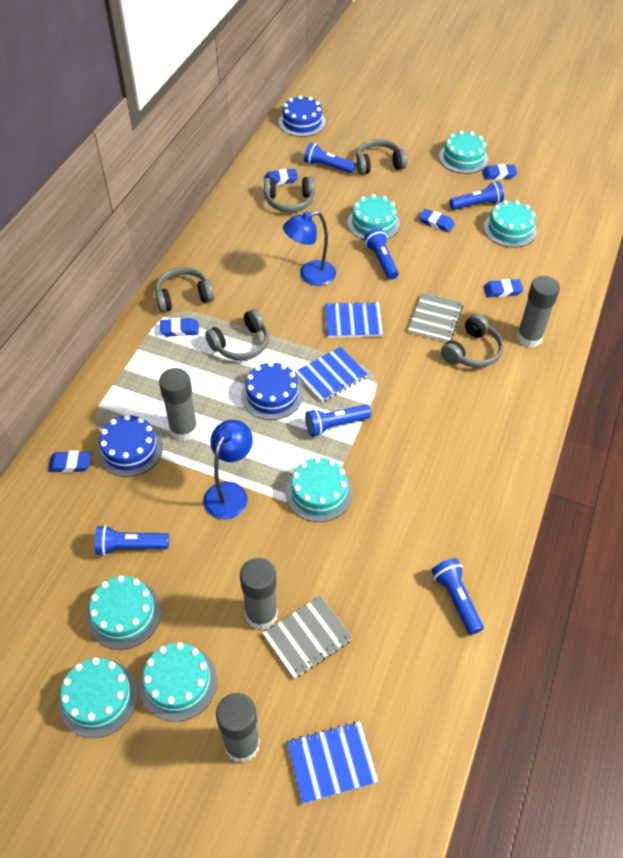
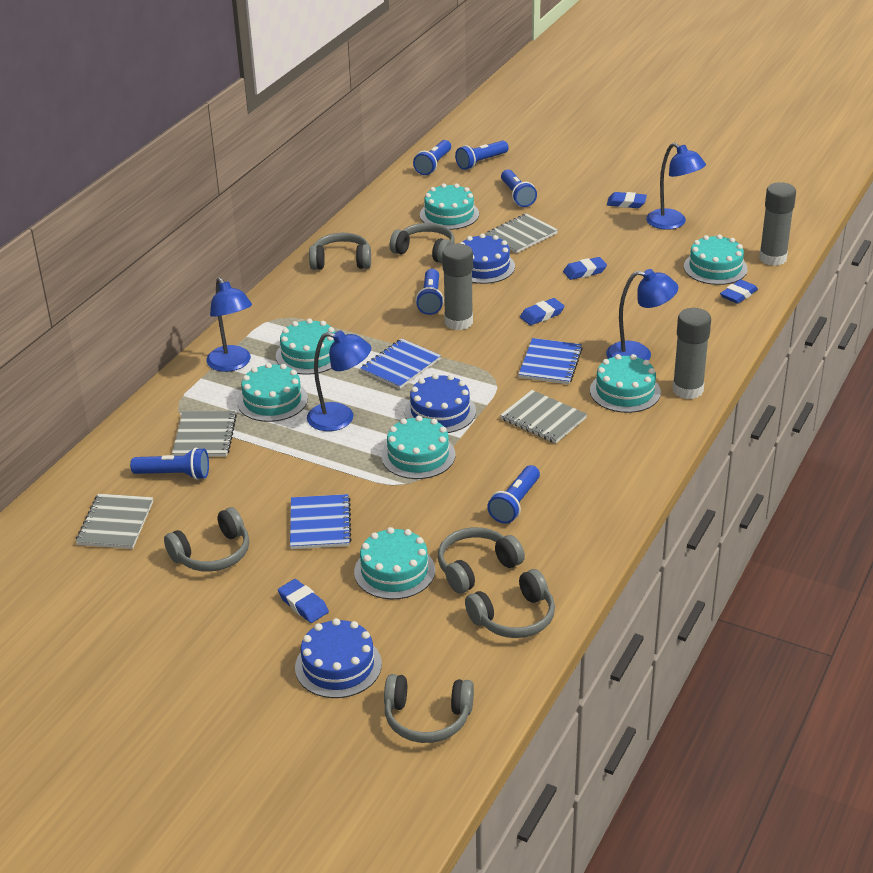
blue eraser: [48,451,91,473] [160,318,199,337] [264,169,298,185] [419,209,455,232] [482,164,517,180] [484,279,523,297] = 6 -> [278,579,329,623] [520,298,564,325] [563,257,607,280] [607,192,647,208] [720,279,758,304] = 5
blue lamp: [203,420,253,519] [283,211,336,286] = 2 -> [206,277,252,372] [307,330,371,431] [606,269,678,360] [646,143,706,230] = 4
grey glue stick: [159,368,198,441] [216,693,260,763] [240,558,278,630] [516,276,560,348] = 4 -> [442,244,473,330] [672,308,711,399] [759,182,796,266] = 3
grey headphones: [155,267,214,312] [205,309,269,360] [264,177,314,212] [356,139,407,175] [441,314,504,368] = 5 -> [164,507,249,572] [309,233,371,270] [384,674,474,743] [390,223,455,263] [438,527,525,593] [465,569,555,638] = 6
grey notebook: [262,595,353,678] [408,292,463,342] = 2 -> [76,494,153,549] [172,411,237,457] [485,213,558,253] [500,390,587,443] = 4

